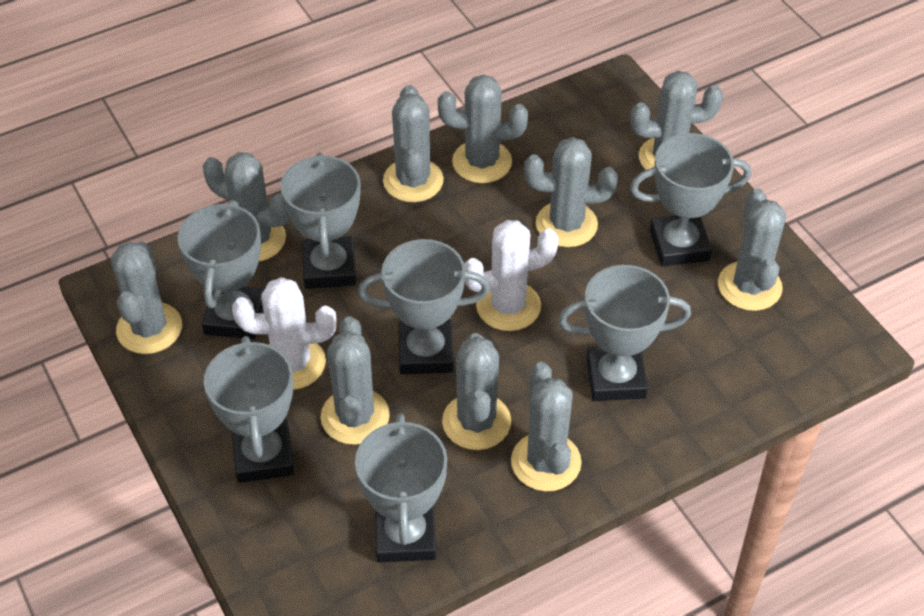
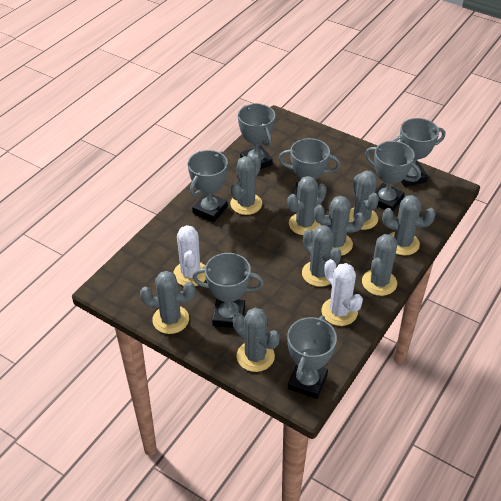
grey cactus: [111,241,182,354] [203,152,289,262] [321,316,390,445] [383,85,444,202] [438,74,528,183] [442,333,511,450] [511,362,582,491] [524,137,618,247] [631,71,723,170] [718,188,786,311] = 10 -> [140,271,195,334] [230,154,262,215] [233,308,280,372] [287,176,326,235] [302,225,342,287] [314,196,365,256] [349,170,379,230] [362,234,398,296] [382,195,436,256] = 9

